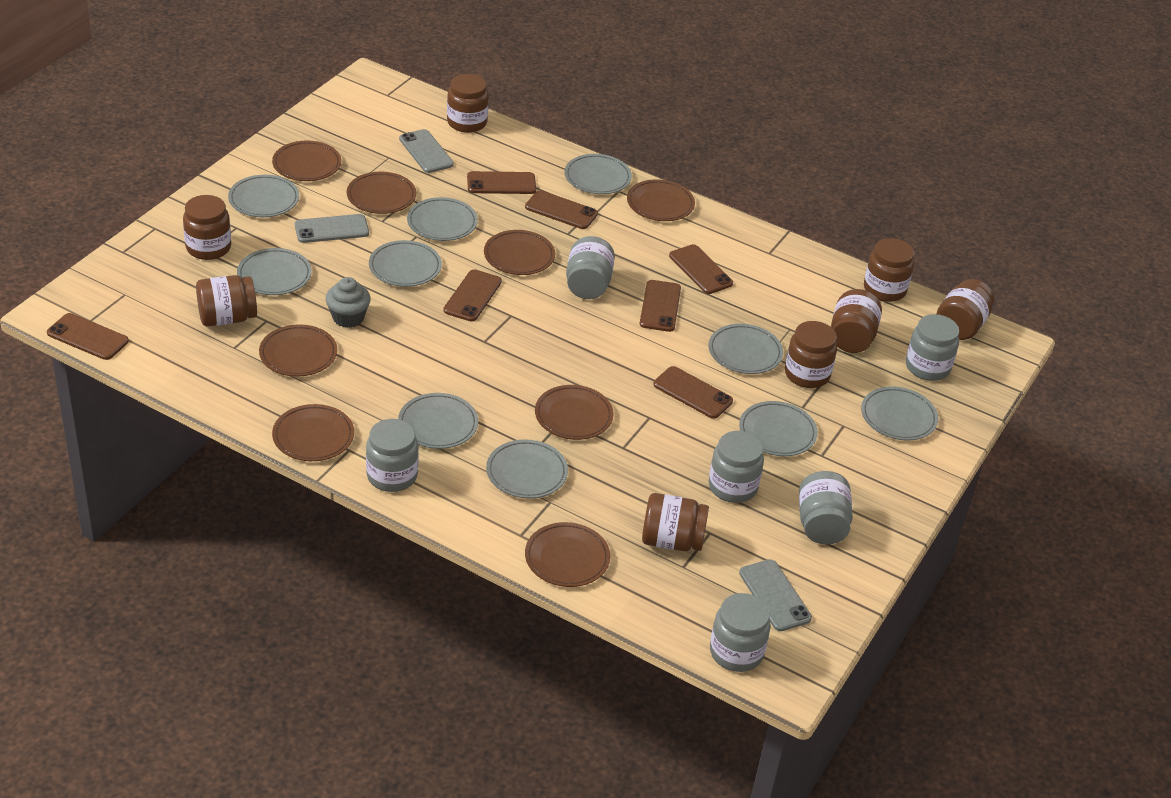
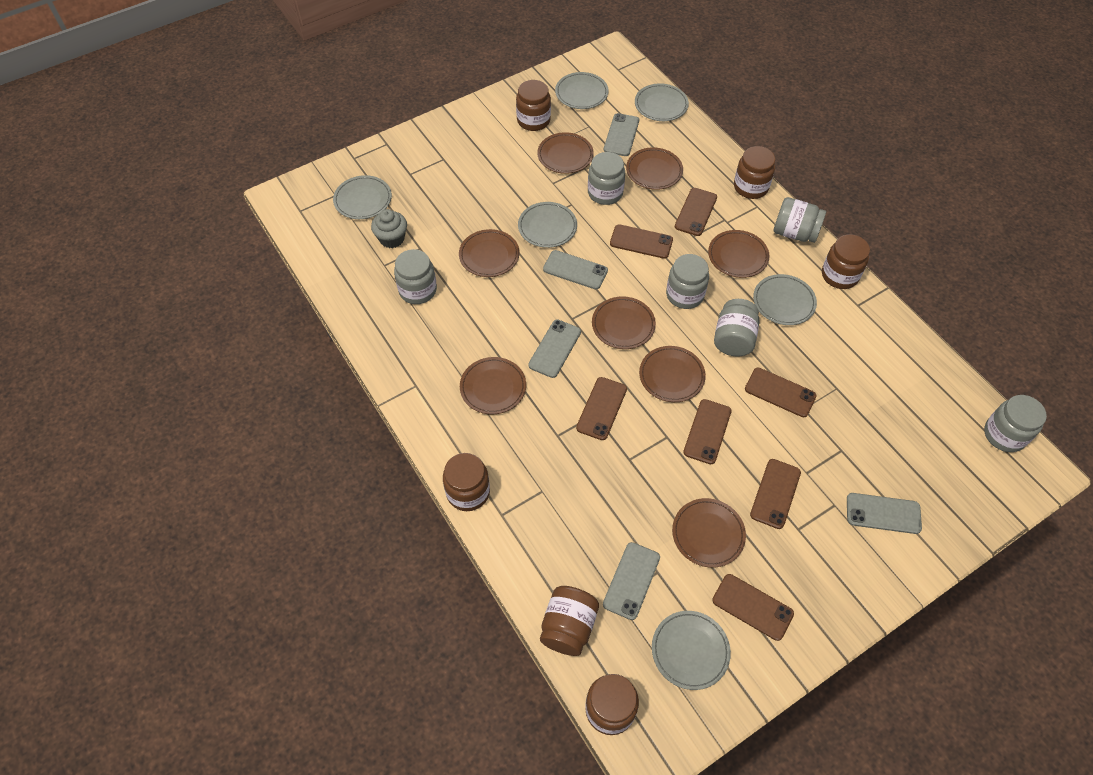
brown jar: [183,195,231,260] [196,275,257,326] [447,74,489,133] [642,493,709,551] [785,321,837,388] [831,289,882,353] [864,238,914,302] [936,279,994,340] = 8 -> [443,453,490,511] [516,80,551,131] [540,586,599,656] [585,674,639,735] [734,146,775,199] [822,234,870,289] = 6
grey phone: [295,214,369,243] [399,129,454,173] [739,559,812,631] = 3 -> [528,319,581,378] [543,250,608,289] [603,542,660,620] [604,113,639,156] [847,493,922,534] = 5
grey plate: [228,175,299,217] [237,248,312,295] [369,240,442,287] [398,393,478,449] [407,197,478,241] [486,439,568,498] [565,154,632,194] [709,324,783,374] [739,401,818,456] [861,386,938,441] = 10 -> [333,175,392,219] [518,202,577,248] [555,72,609,109] [635,83,689,121] [652,611,731,690] [753,274,817,325] = 6

